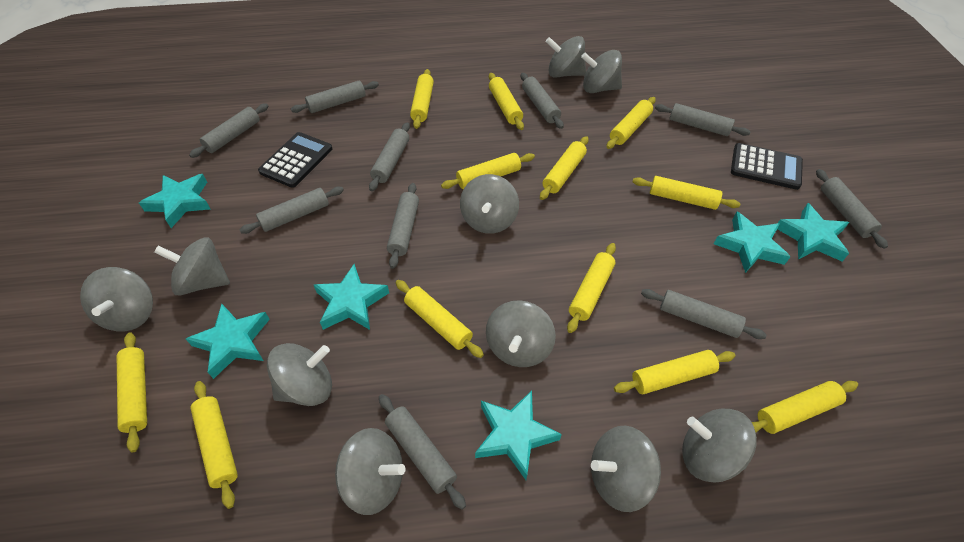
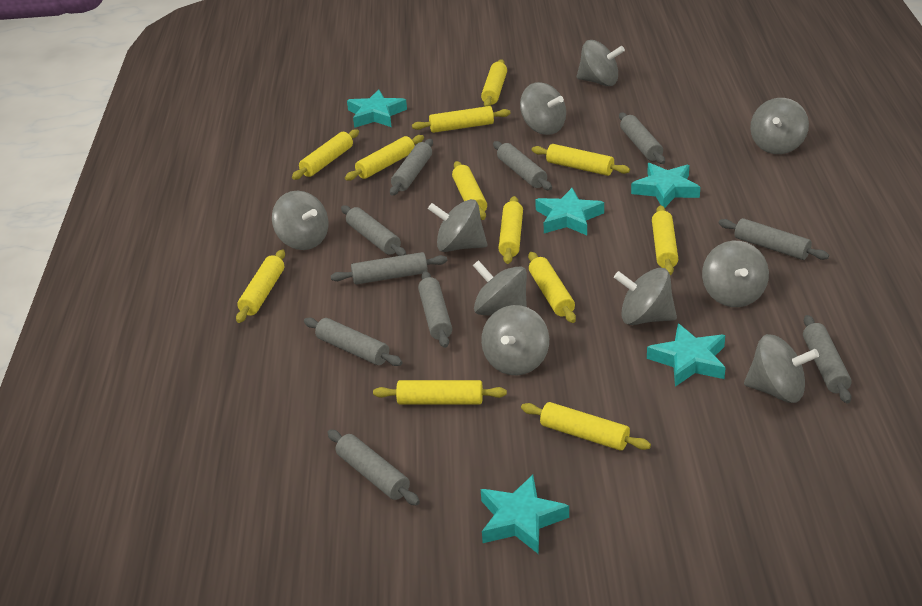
black calculator: [258,132,332,188] [731,143,803,190] = 2 -> none = 0
turquoise star: [139,174,210,228] [186,304,270,379] [314,264,389,330] [475,391,562,480] [714,212,790,273] [777,203,849,261] = 6 -> [347,89,407,128] [481,475,569,554] [535,188,604,235] [631,163,700,208] [647,324,726,386] = 5

